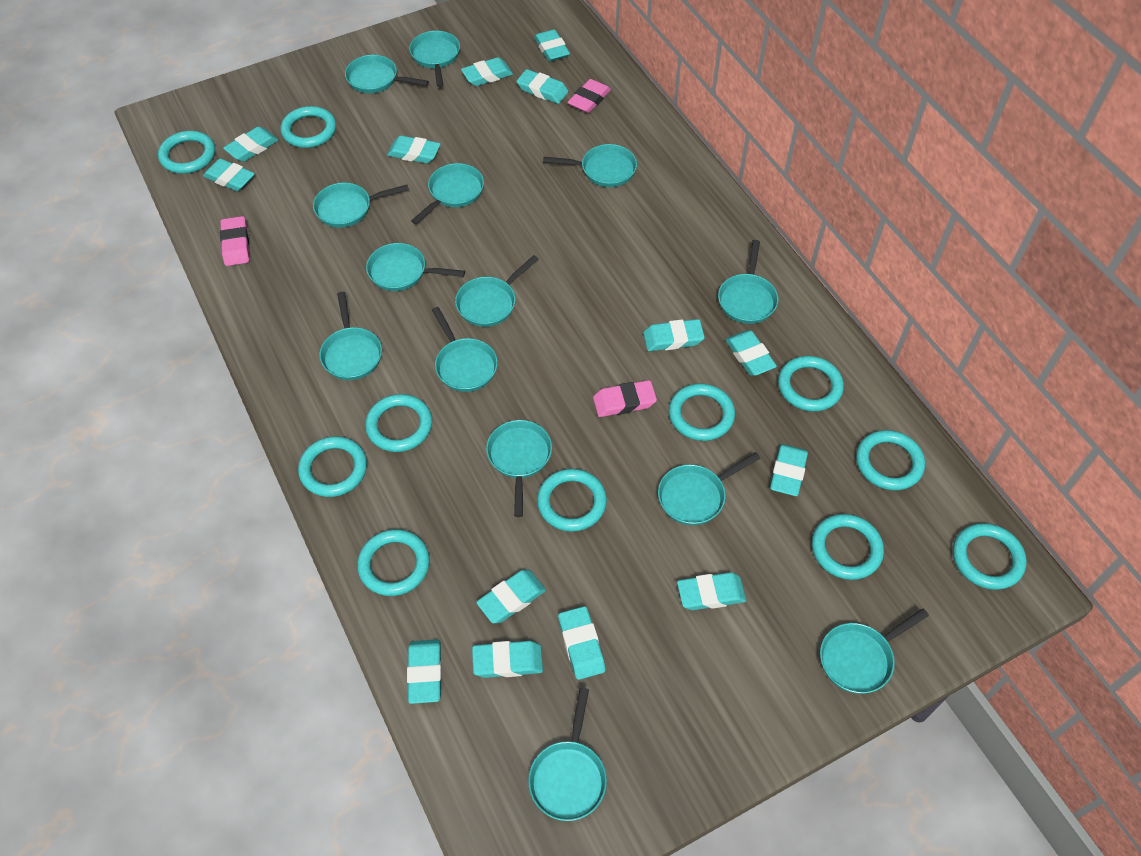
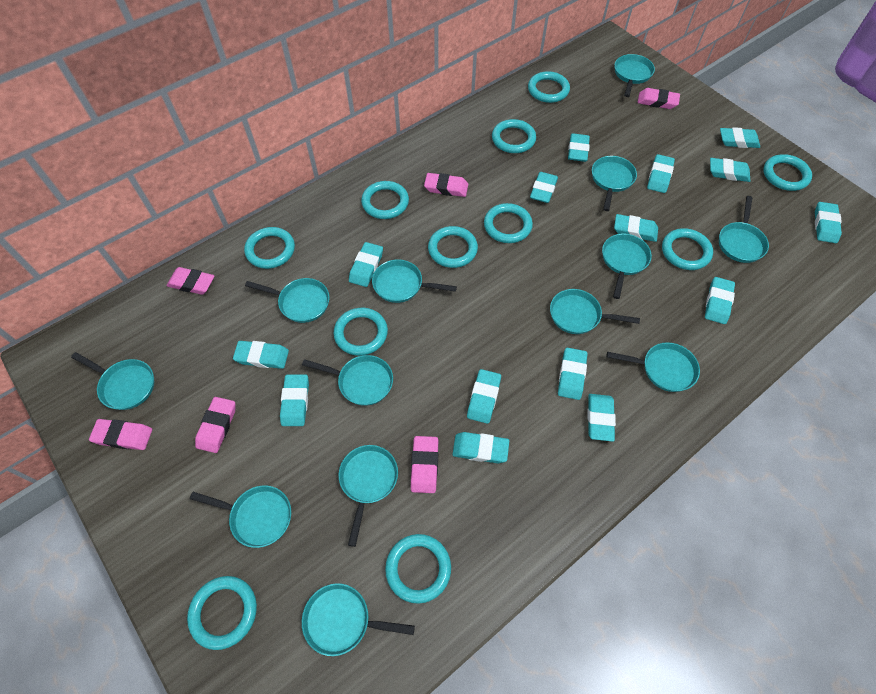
pink eraser: [220,216,249,266] [568,79,611,113] [593,380,657,417] = 3 -> [89,419,152,450] [167,267,214,295] [195,397,235,453] [411,436,438,493] [424,173,468,197] [638,88,680,109] = 6
turquoise eraser: [203,158,255,191] [223,127,278,162] [387,136,441,163] [407,639,442,704] [461,57,513,86] [472,641,543,678] [476,570,546,624] [516,69,568,104] [534,29,570,61] [558,606,605,680] [643,319,705,351] [677,572,746,610] [725,330,777,376] [770,444,808,496] = 14 -> [233,341,289,369] [280,374,309,426] [349,242,383,287] [452,432,509,463] [467,369,501,424] [530,172,558,203] [558,348,587,400] [568,133,590,162] [588,394,616,442] [614,214,658,242] [647,154,675,193] [705,277,735,324] [710,158,750,182] [720,127,760,148] [815,202,842,243] = 15
turquoise pan: [313,183,409,228] [319,292,382,380] [345,55,429,93] [366,243,465,291] [409,31,460,87] [411,163,484,224] [432,307,498,392] [455,255,539,327] [486,420,552,517] [528,688,607,821] [543,144,637,187] [658,452,761,525] [718,240,778,324] [820,609,929,694] = 14 -> [71,352,154,410] [190,486,291,548] [245,278,330,323] [302,355,393,406] [302,583,415,656] [339,445,398,547] [372,259,457,303] [550,289,640,334] [592,156,637,211] [602,234,652,299] [607,342,700,392] [614,54,655,97] [719,196,769,263] = 13

